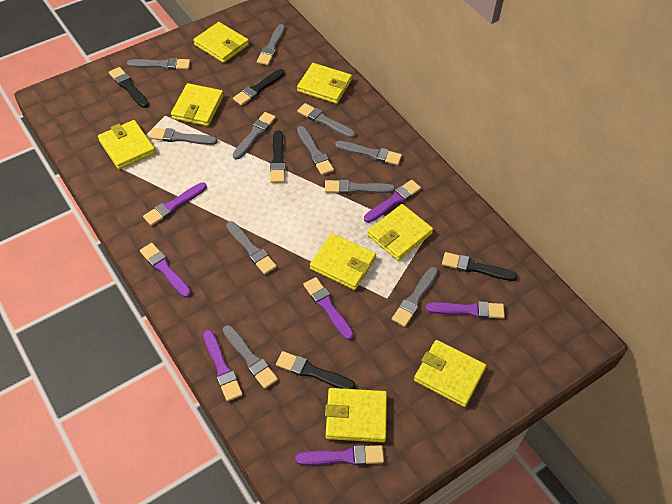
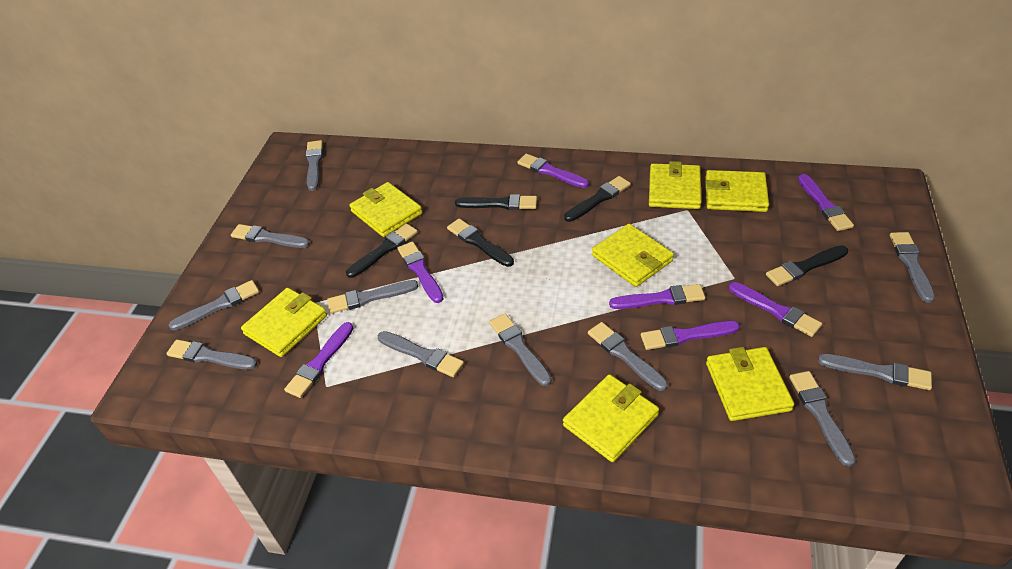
yellow wallet: [98,120,156,169] [171,83,224,126] [193,22,249,63] [297,63,352,104] [310,233,376,290] [325,388,387,442] [367,204,433,261] [414,340,487,407] = 8 -> [241,288,327,357] [350,182,422,237] [563,374,659,462] [592,224,674,287] [649,161,701,209] [705,170,769,212] [706,347,794,421] = 7

